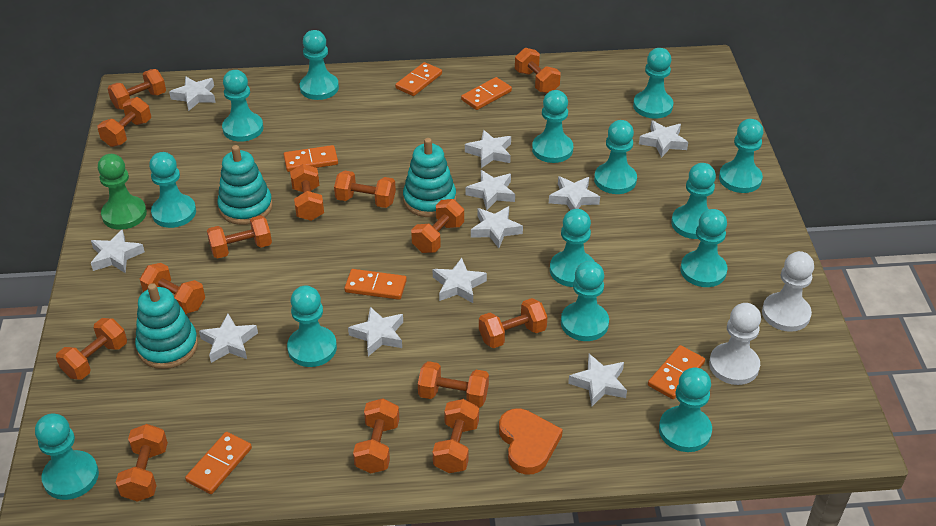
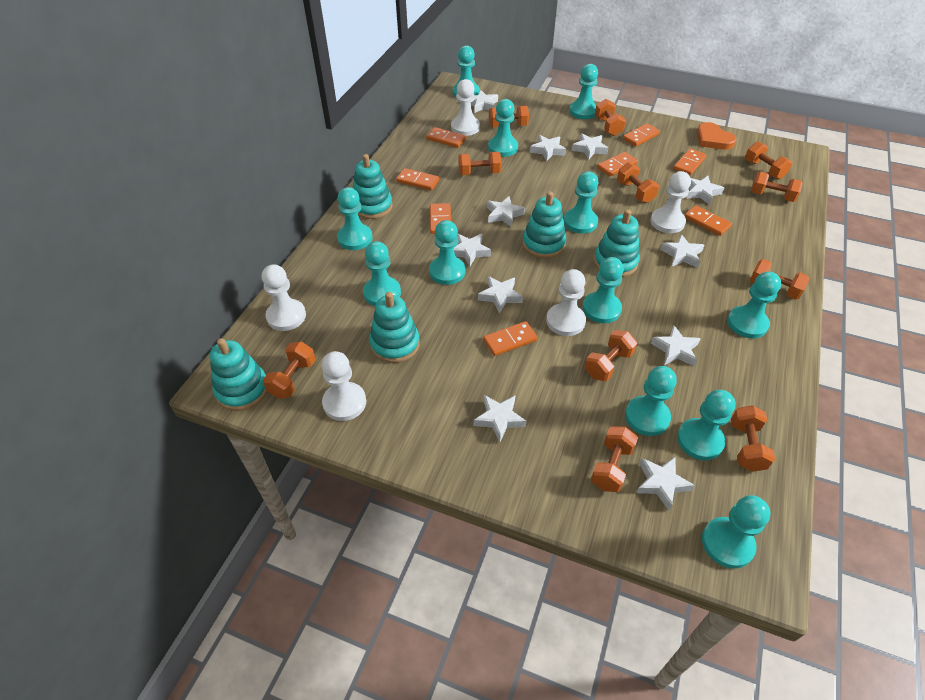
green pawn: [98,154,147,230] = 1 -> none = 0
orange domino: [185,432,252,494] [284,145,338,172] [344,269,407,300] [395,62,442,96] [461,77,512,110] [648,345,705,399] = 6 -> [396,168,439,191] [426,127,466,148] [430,203,451,234] [483,321,538,356] [597,152,638,176] [623,123,660,147] [673,148,707,176] [684,205,732,236] = 8
orange dumbbell: [56,318,127,380] [98,97,151,147] [107,69,166,110] [115,424,168,502] [140,263,205,314] [207,215,272,259] [290,164,324,221] [334,170,396,208] [353,398,399,473] [411,199,464,253] [418,361,489,408] [433,399,479,473] [479,298,547,348] [515,48,561,93] = 14 -> [263,342,316,398] [458,151,502,175] [489,106,529,128] [585,330,637,381] [591,426,638,492] [595,99,626,136] [617,162,659,203] [731,405,775,472] [745,141,792,179] [750,259,809,300] [751,172,803,202] = 11
turquoise pawn: [35,414,99,500] [149,152,196,228] [222,70,263,142] [287,285,337,367] [300,30,339,100] [532,90,573,163] [550,209,595,287] [561,261,609,341] [594,120,637,194] [633,48,673,119] [659,367,712,452] [671,163,716,239] [680,209,728,287] [719,119,763,193] = 14 -> [337,187,373,250] [363,241,401,306] [429,220,465,285] [453,45,480,97] [488,99,518,157] [564,171,598,234] [569,64,598,119] [582,257,624,323] [625,366,677,436] [677,390,735,460] [702,495,770,569] [727,272,781,339] = 12
turquoise stacking toy: [135,283,198,369] [217,145,273,225] [403,138,456,217] = 3 -> [210,338,267,411] [353,154,392,219] [369,292,420,363] [522,191,566,258] [594,209,640,277] = 5
white pawn: [709,303,761,385] [762,251,814,332] = 2 -> [261,264,306,331] [321,351,366,421] [451,79,480,136] [546,269,586,336] [650,171,691,233] = 5

